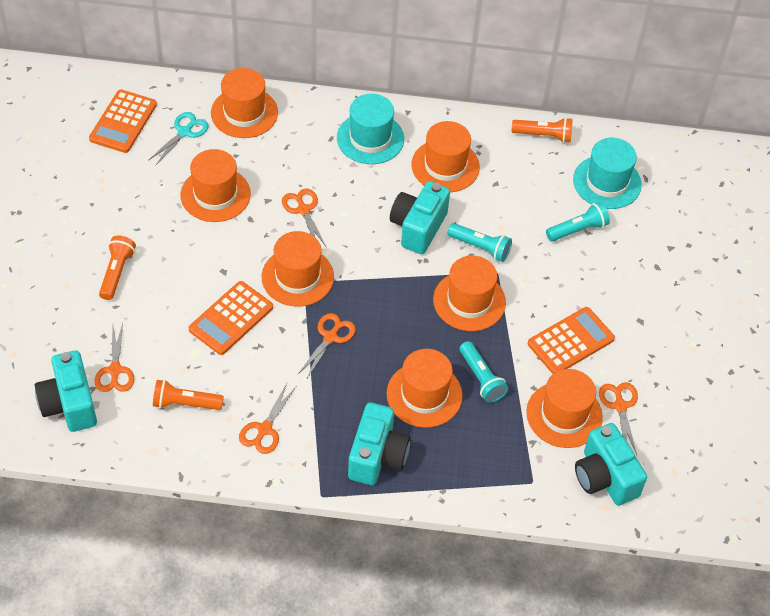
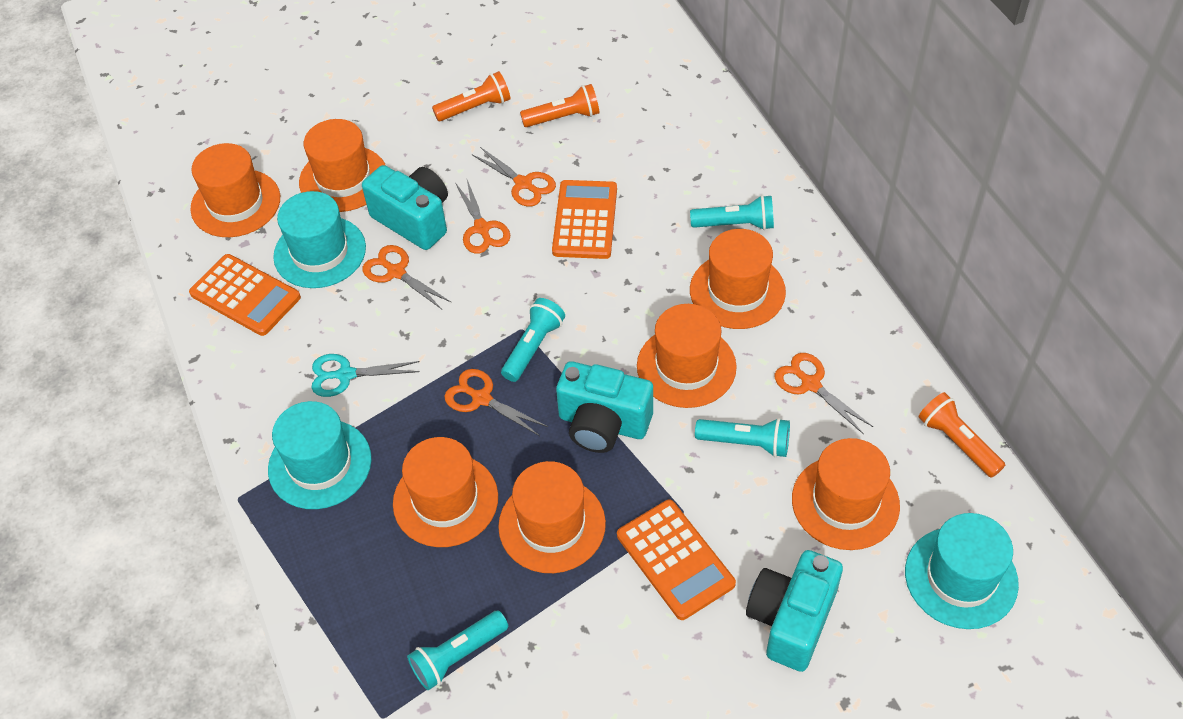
turquoise camera: [35,350,97,432] [348,403,410,485] [390,181,450,254] [575,423,647,506] = 4 -> [362,165,448,250] [556,361,653,453] [746,550,843,672] = 3
turquoise flashlight: [448,223,512,262] [460,341,508,403] [546,202,610,242] = 3 -> [407,611,508,690] [501,298,565,382] [690,195,774,230] [695,418,790,457] = 4
turquoise hat: [337,94,404,164] [573,138,642,209] = 2 -> [268,401,371,509] [273,191,366,288] [905,513,1019,629] = 3

